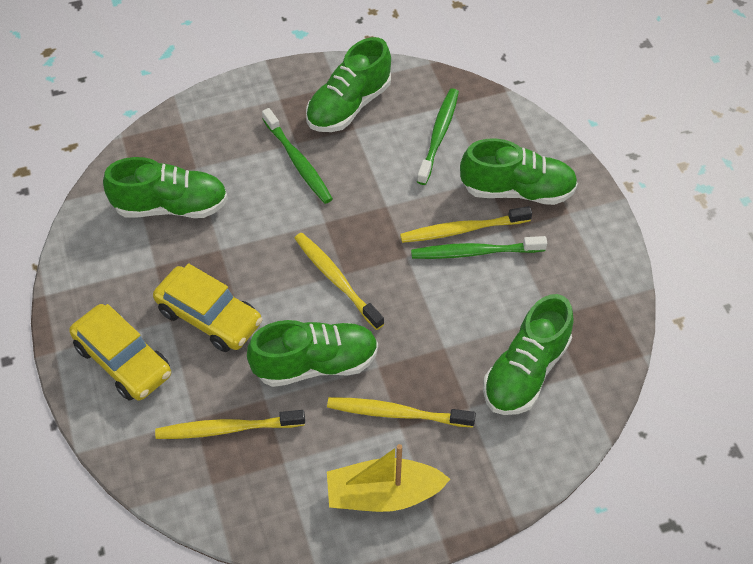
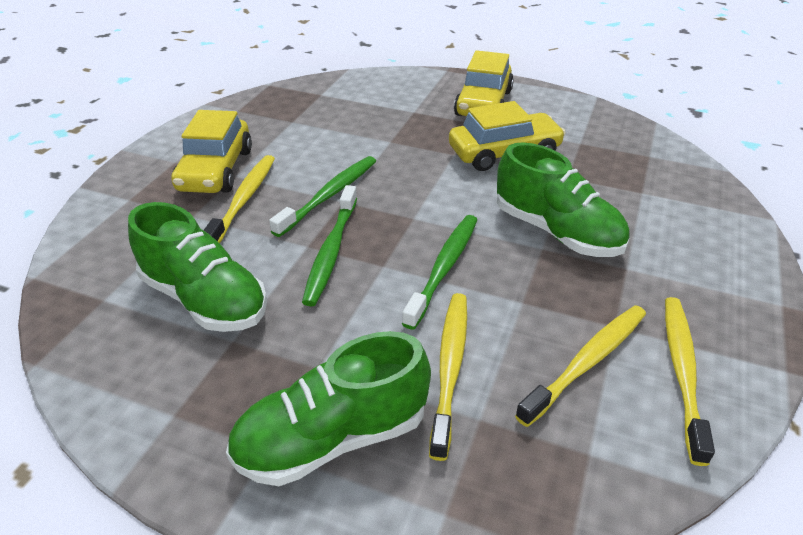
green shoe: [103,157,228,218] [247,320,378,387] [306,37,391,132] [460,138,578,205] [483,294,574,415] = 5 -> [128,202,267,332] [226,331,431,486] [497,142,630,257] = 3
yellow boat: [327,444,450,512] = 1 -> none = 0
yellow car: [69,304,171,401] [153,263,263,352] = 2 -> [171,110,252,193] [449,101,566,171] [454,50,514,116] = 3

